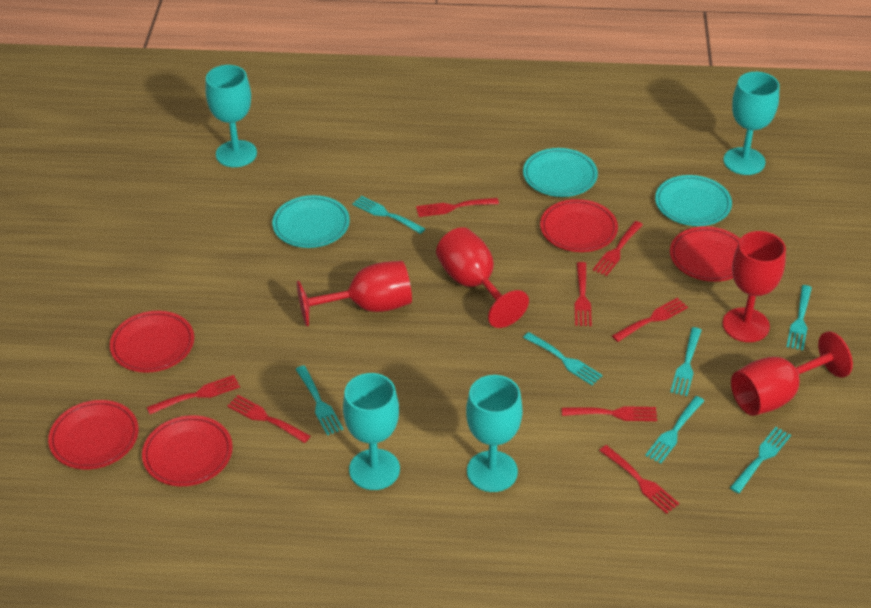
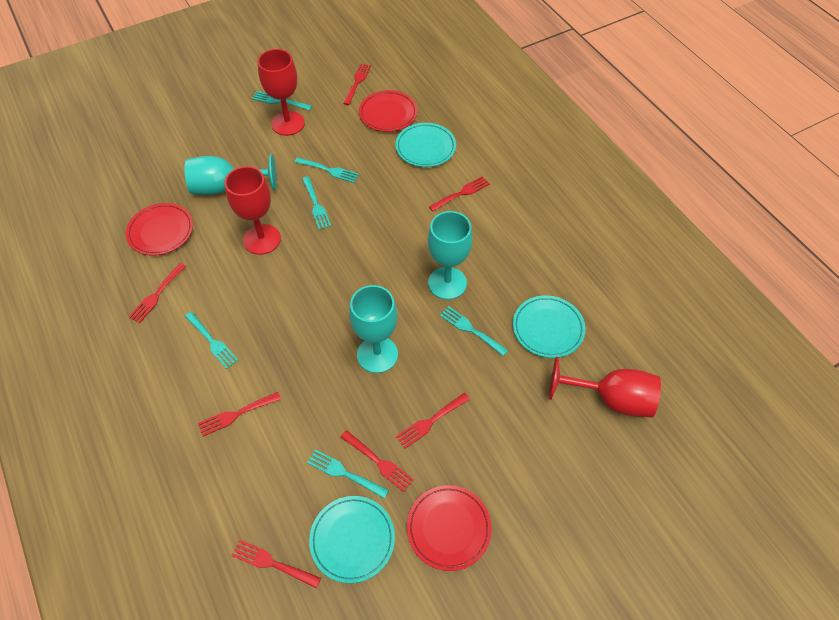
red fork: [147,375,240,414] [227,395,310,443] [416,198,499,217] [562,406,657,421] [575,262,592,326] [593,221,643,276] [599,445,679,514] [612,298,688,342] = 8 -> [129,263,186,323] [198,392,281,436] [232,540,321,588] [341,430,414,492] [343,64,371,105] [396,393,470,449] [429,176,490,211] = 7
red goblet: [297,261,412,327] [436,227,529,328] [722,231,786,342] [731,331,853,416] = 4 -> [224,166,281,255] [258,49,305,136] [549,357,661,418] = 3
red plate: [48,400,139,469] [110,311,194,373] [142,415,233,486] [540,199,618,252] [670,226,740,282] = 5 -> [126,203,193,256] [359,90,417,132] [407,485,492,571] = 3
turquoise fork: [296,366,343,435] [352,196,425,234] [523,332,603,385] [645,396,704,464] [670,327,702,396] [730,427,791,494] [786,285,812,350] = 7 -> [185,312,239,369] [252,91,312,111] [294,157,359,183] [302,176,331,230] [307,449,389,499] [440,306,508,356] = 6
turquoise goblet: [205,65,257,167] [343,373,400,490] [466,375,522,492] [723,72,780,175] = 4 -> [184,154,277,195] [349,285,398,373] [428,211,473,300] = 3

